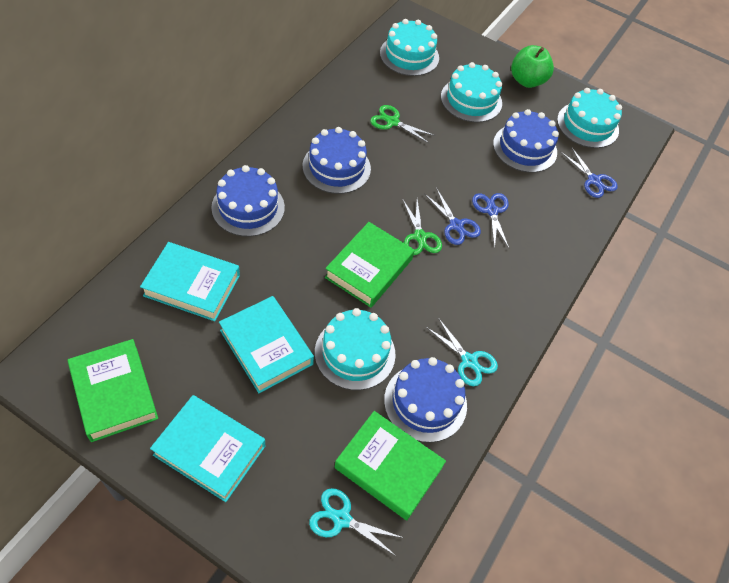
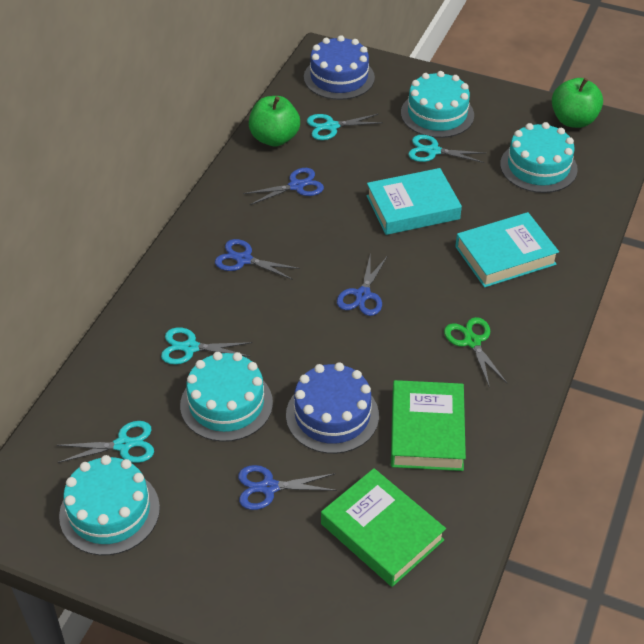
blue cake: [211,165,285,237] [303,127,371,194] [384,357,467,443] [493,109,559,173] = 4 -> [286,362,379,454] [304,35,375,100] = 2
blue scissors: [425,188,481,245] [472,193,509,249] [561,147,618,198] = 3 -> [215,239,300,280] [238,465,337,510] [243,168,324,205] [337,253,387,316] = 4
green apple: [511,45,554,88] = 1 -> [249,96,300,147] [552,78,603,128] = 2
green book: [68,339,158,442] [325,222,415,308] [334,411,446,520] = 3 -> [321,468,446,587] [391,380,466,471] = 2
green scissors: [370,105,435,143] [402,198,442,255] = 2 -> [444,317,507,388] = 1
turquoise book: [140,242,240,321] [150,395,265,502] [219,296,314,393] = 3 -> [366,168,462,235] [455,212,559,288] = 2
turquoise scissors: [309,488,404,556] [426,318,498,386] = 2 -> [57,421,154,463] [161,327,252,365] [307,114,383,140] [408,135,485,163] = 4

